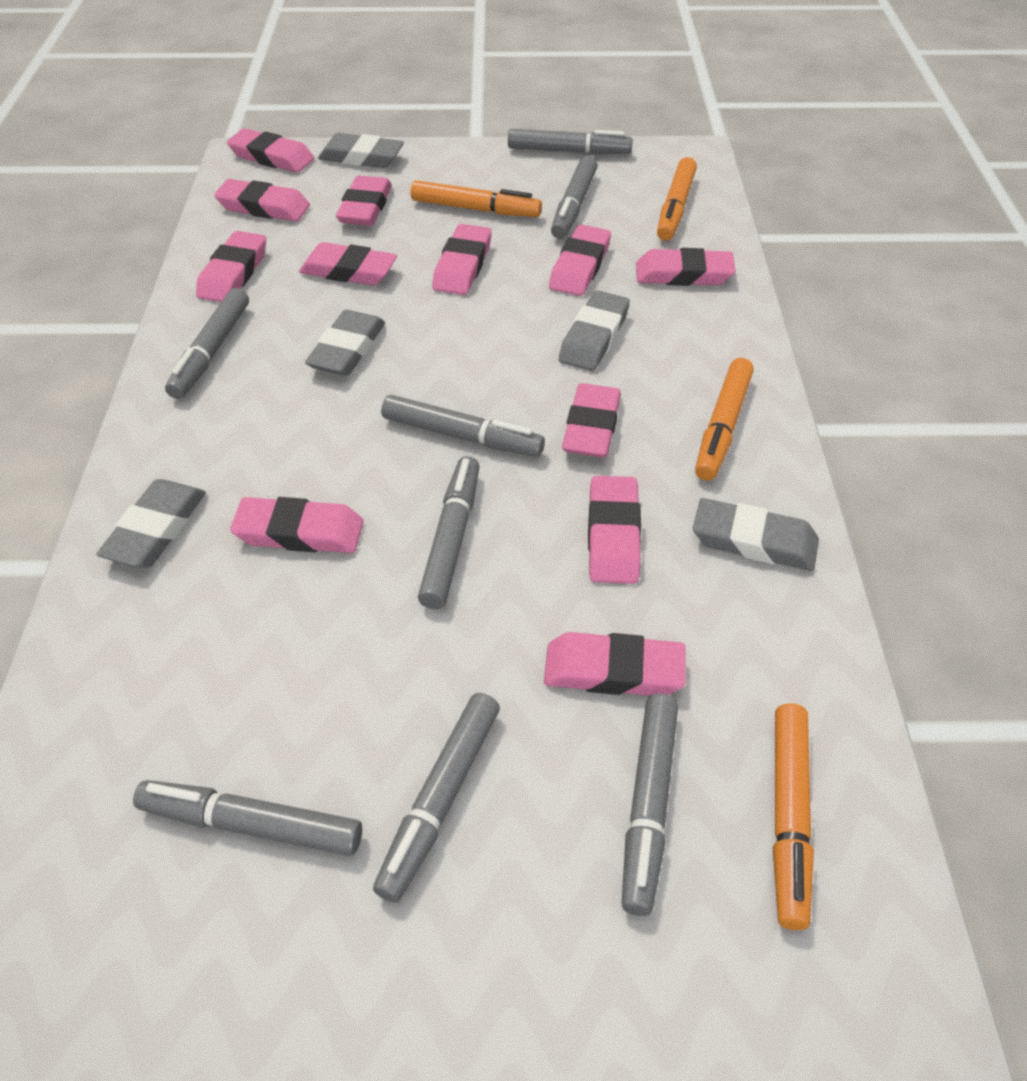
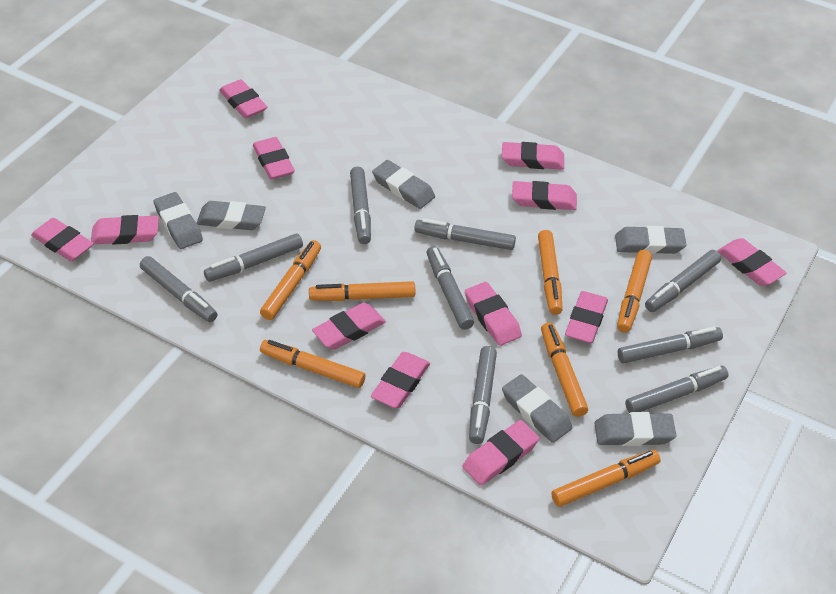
grey eraser: [96,479,206,568] [305,310,385,376] [318,133,404,168] [559,290,630,371] [693,498,819,571] = 5 -> [154,192,203,249] [197,201,266,230] [372,160,435,209] [502,374,572,443] [595,412,676,446] [615,226,686,254] = 6
grey marker: [133,780,362,856] [165,288,249,399] [373,693,500,903] [381,395,545,457] [418,456,480,609] [508,129,633,154] [551,156,598,239] [622,693,678,916] = 8 -> [140,256,217,322] [204,233,303,282] [350,167,371,244] [414,218,516,250] [427,246,474,330] [469,346,497,444] [618,327,723,364] [625,366,728,413] [645,250,721,312] = 9
orange marker: [411,180,542,217] [657,157,697,241] [695,358,754,481] [773,703,814,930] = 4 -> [260,240,321,320] [260,340,365,388] [309,281,415,301] [538,230,563,315] [541,323,588,417] [551,450,661,507] [617,250,652,333] = 7

